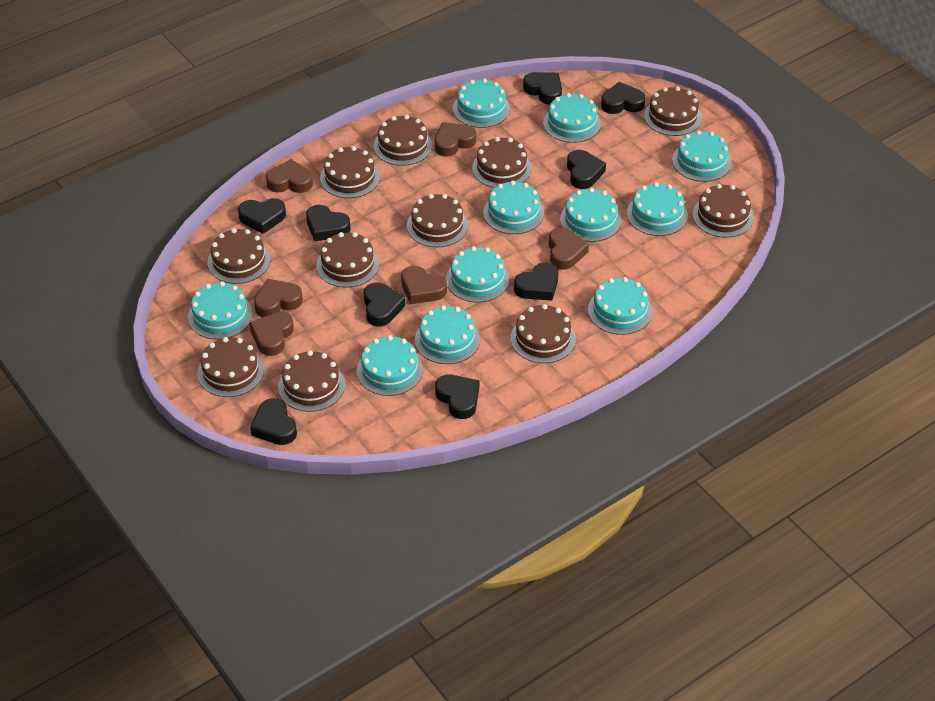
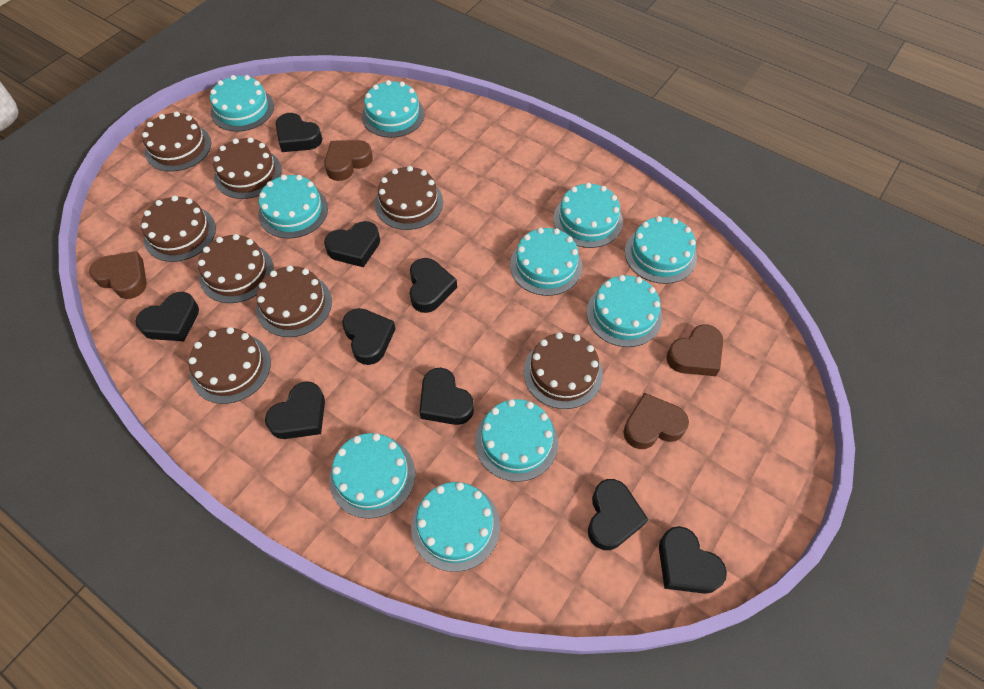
brown cake: [197,337,264,397] [208,228,270,284] [278,350,345,412] [316,232,379,288] [320,146,380,198] [374,115,432,166] [407,194,468,247] [472,137,532,188] [511,304,576,363] [644,86,702,136] [693,184,754,238] = 11 -> [141,195,216,262] [142,112,211,172] [189,327,271,404] [198,234,274,303] [213,137,282,199] [256,265,332,337] [375,166,443,230] [524,332,603,409] = 8
brown heart: [249,311,294,356] [254,279,303,317] [266,159,313,193] [401,266,447,304] [435,122,476,156] [549,227,589,270] = 6 -> [89,251,147,299] [324,140,373,181] [623,393,689,449] [666,325,723,376] = 4
turquoise cake: [188,281,253,340] [357,335,423,396] [415,305,480,364] [446,246,509,303] [453,78,510,128] [483,181,544,234] [543,93,601,143] [560,188,621,242] [588,277,652,335] [627,182,688,236] [672,130,732,182] = 11 -> [210,75,274,132] [258,175,328,238] [329,433,415,519] [362,80,424,138] [411,482,500,572] [475,399,558,482] [510,228,582,296] [553,183,623,248] [587,275,662,347] [625,216,697,284] = 10

